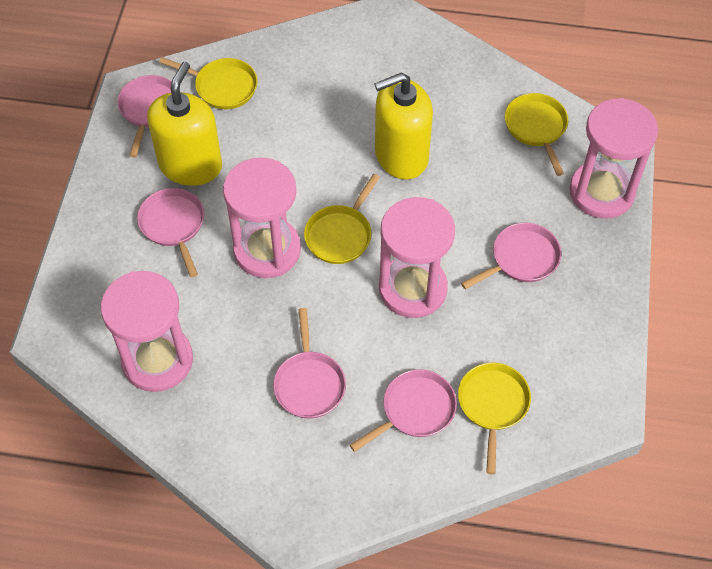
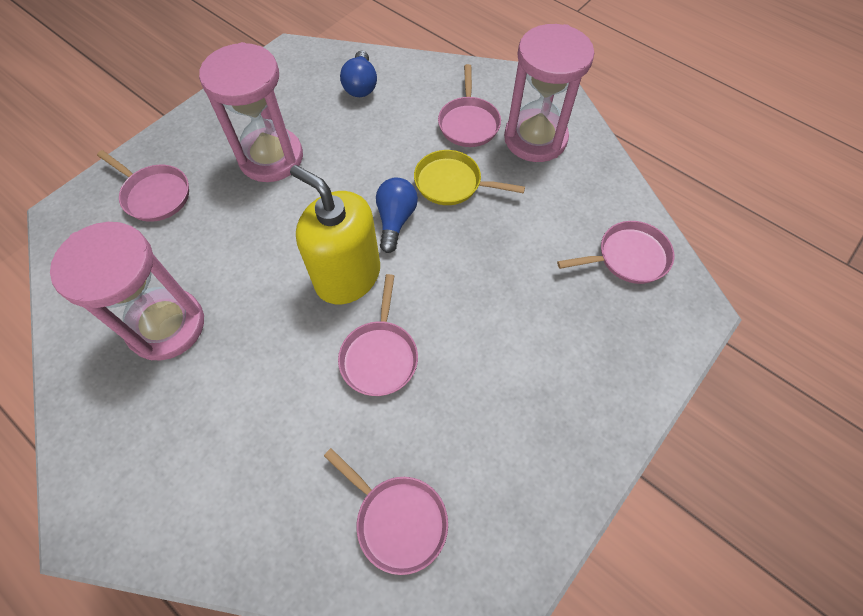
blue light bulb: none = 0 -> [340,51,377,97] [376,178,418,253] = 2
pink hourglass: [101,271,193,392] [223,157,301,278] [379,197,455,318] [569,98,658,219] = 4 -> [50,222,204,361] [199,42,303,182] [504,24,594,162] = 3
yellow pan: [159,57,258,109] [304,174,380,264] [458,363,531,474] [505,93,568,176] = 4 -> [414,150,525,205] = 1
yellow soap dispenser: [147,62,222,186] [374,73,433,179] = 2 -> [290,165,380,304] = 1

